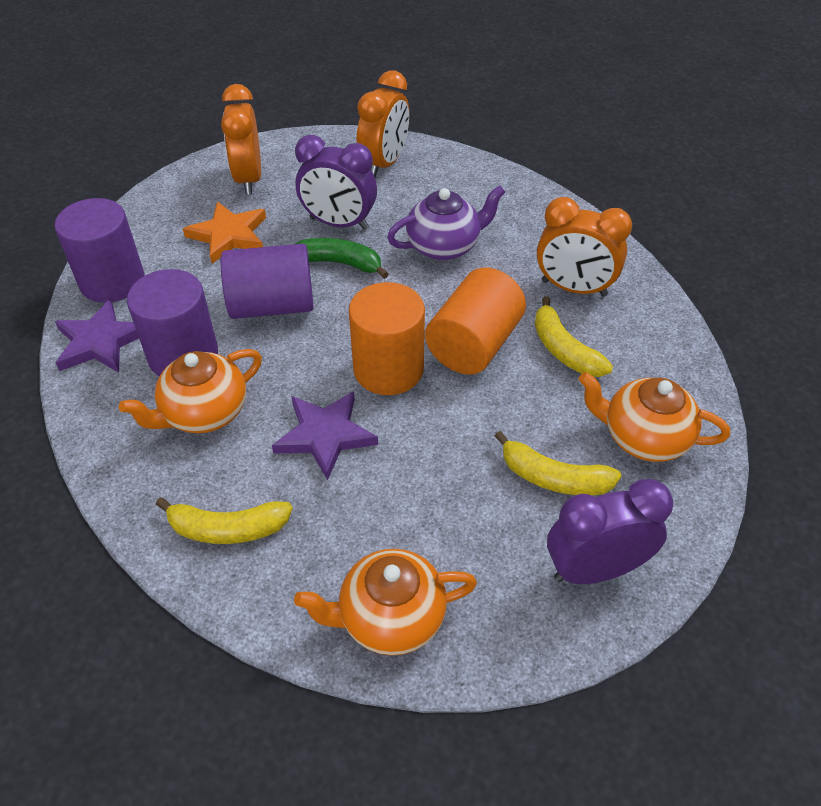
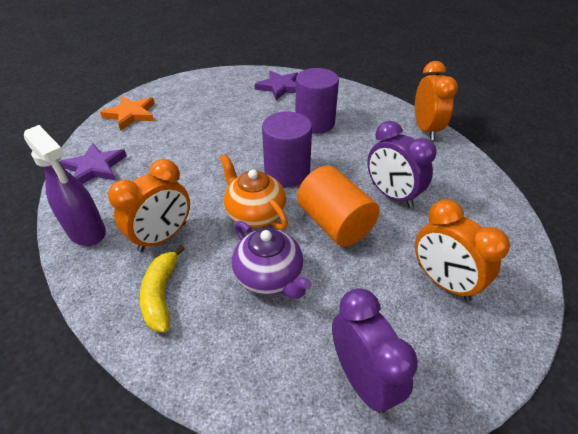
green banana: [295,238,389,279] = 1 -> none = 0
orange cylinder: [349,282,425,395] [425,268,526,375] = 2 -> [297,166,379,247] = 1
orange teapot: [119,349,262,433] [294,549,477,656] [579,372,730,462] = 3 -> [220,154,288,230] = 1
purple cylinder: [55,198,145,303] [127,269,218,376] [221,244,314,319] = 3 -> [262,112,312,187] [295,68,339,134] = 2
purple spray bottle: none = 0 -> [24,125,106,246] = 1
yellow banana: [156,497,293,544] [495,431,622,495] [534,296,613,377] = 3 -> [140,245,185,332] = 1

